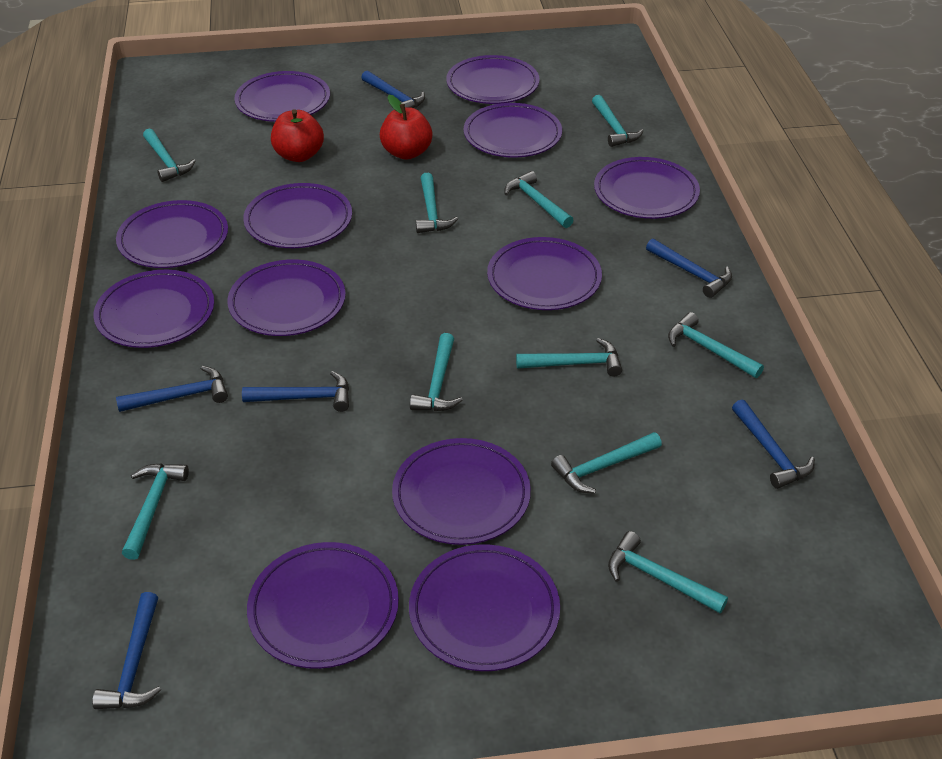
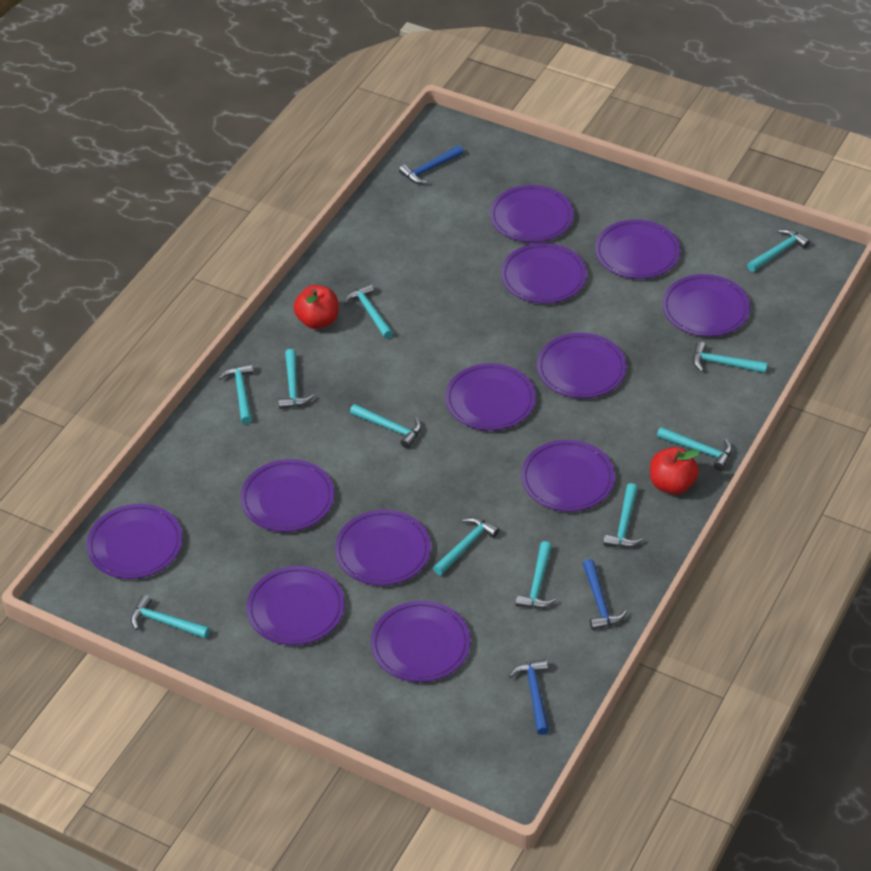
blue hammer: [92,592,161,709] [116,366,228,412] [242,371,349,412] [361,71,425,108] [646,238,732,298] [732,400,815,489] = 6 -> [399,145,464,184] [509,659,549,735] [583,559,627,630] = 3
turquoise hammer: [122,463,189,560] [143,129,195,182] [410,333,463,411] [416,173,458,233] [504,171,574,228] [516,338,622,377] [551,432,662,494] [592,95,643,147] [608,531,728,613] [668,312,764,378] = 10 -> [131,595,210,639] [219,363,253,424] [279,349,314,409] [344,283,393,339] [350,404,421,448] [433,517,499,575] [516,541,556,608] [603,483,643,548] [657,427,732,470] [693,341,768,373] [747,229,810,272] = 11

